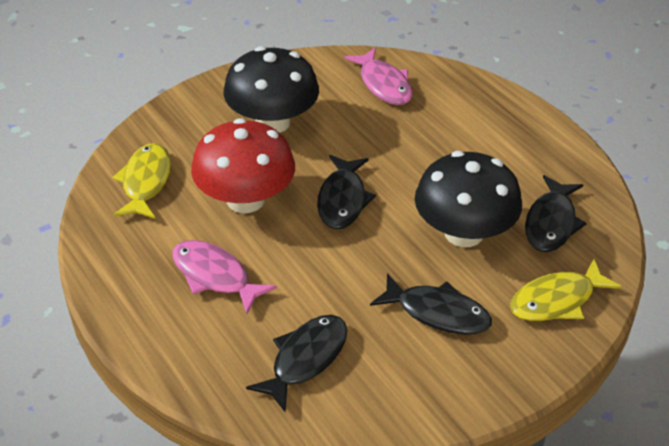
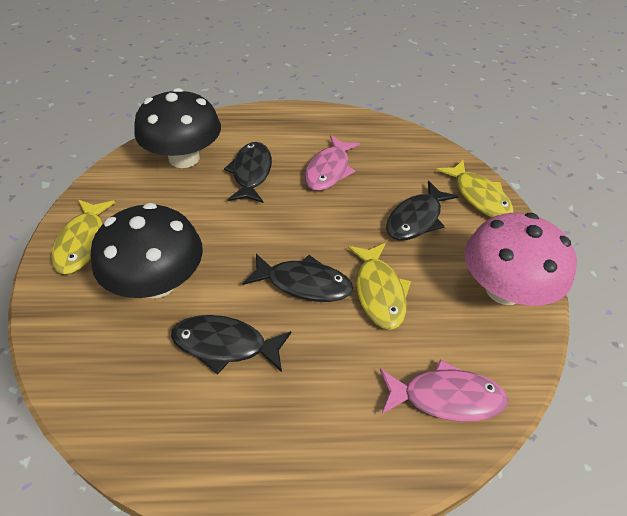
pink mushroom: none = 0 -> [465,213,577,306] = 1
red mushroom: [191,118,295,213] = 1 -> none = 0
yellow fish: [112,143,171,219] [510,259,622,321] = 2 -> [51,200,115,274] [348,243,411,330] [437,160,514,217] = 3

